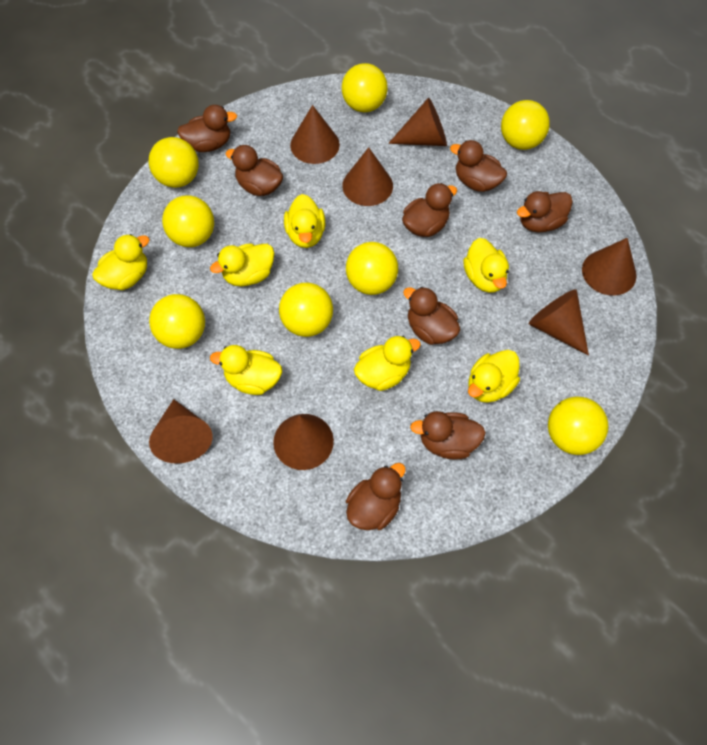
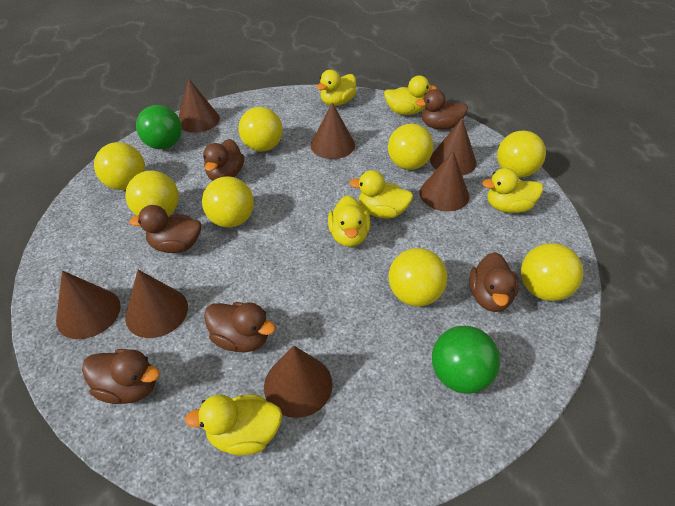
brown duck: [177,105,237,152] [226,145,283,196] [346,463,405,530] [402,183,457,237] [403,287,460,345] [410,411,486,459] [450,140,507,192] [517,191,573,233] = 8 -> [82,349,160,404] [129,205,201,253] [203,139,244,181] [204,302,276,353] [415,89,468,130] [469,252,519,312] = 6
green ball: none = 0 -> [136,105,182,149] [432,326,500,394] = 2
yellow duck: [92,234,150,290] [210,243,274,286] [210,345,282,395] [284,194,325,248] [354,336,421,391] [463,238,509,293] [468,350,520,403] = 7 -> [185,395,282,455] [316,70,356,106] [328,195,370,247] [349,170,413,219] [384,76,437,115] [482,168,543,213] = 6

